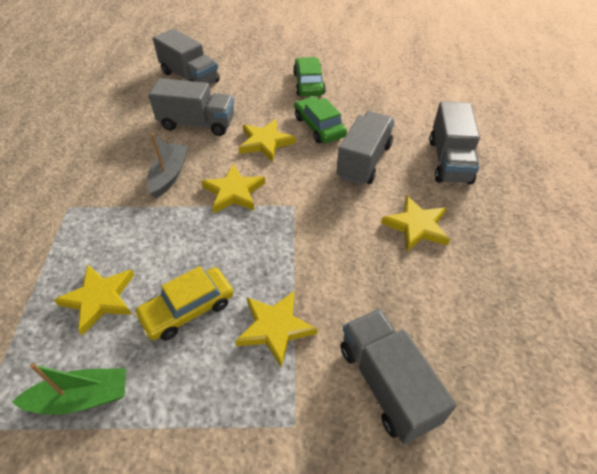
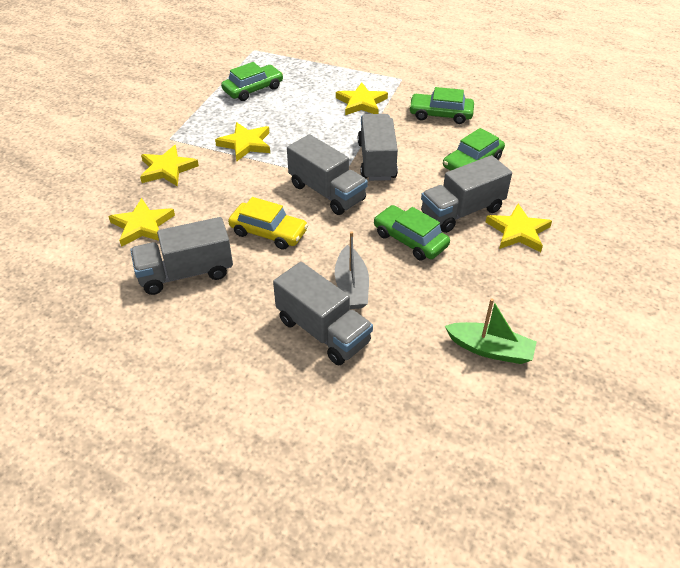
green car: [293,57,326,96] [294,96,347,143] = 2 -> [221,62,283,101] [374,205,450,260] [409,87,474,124] [443,128,505,171] = 4

